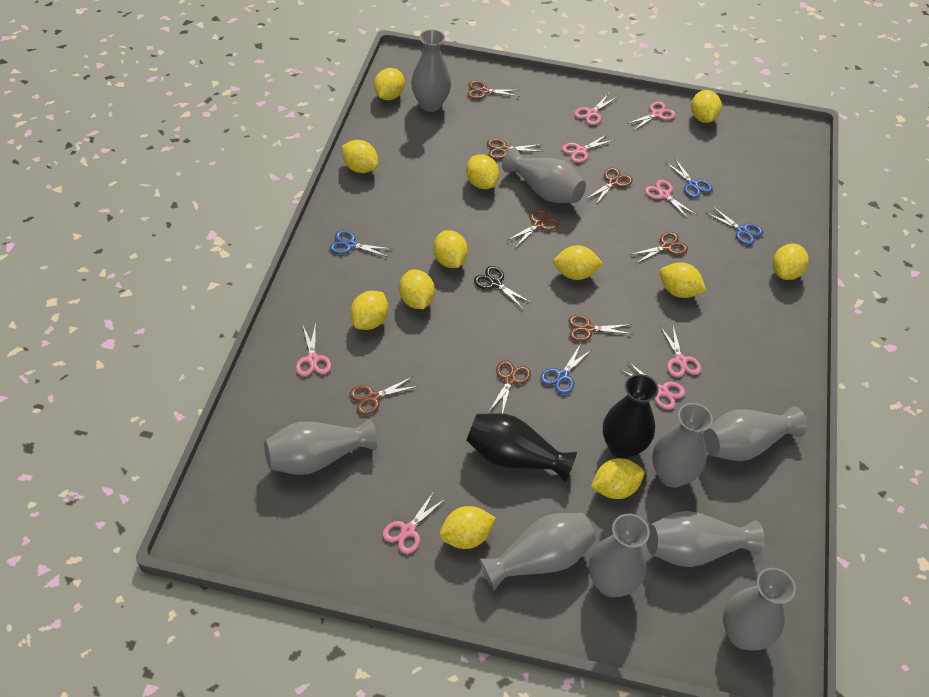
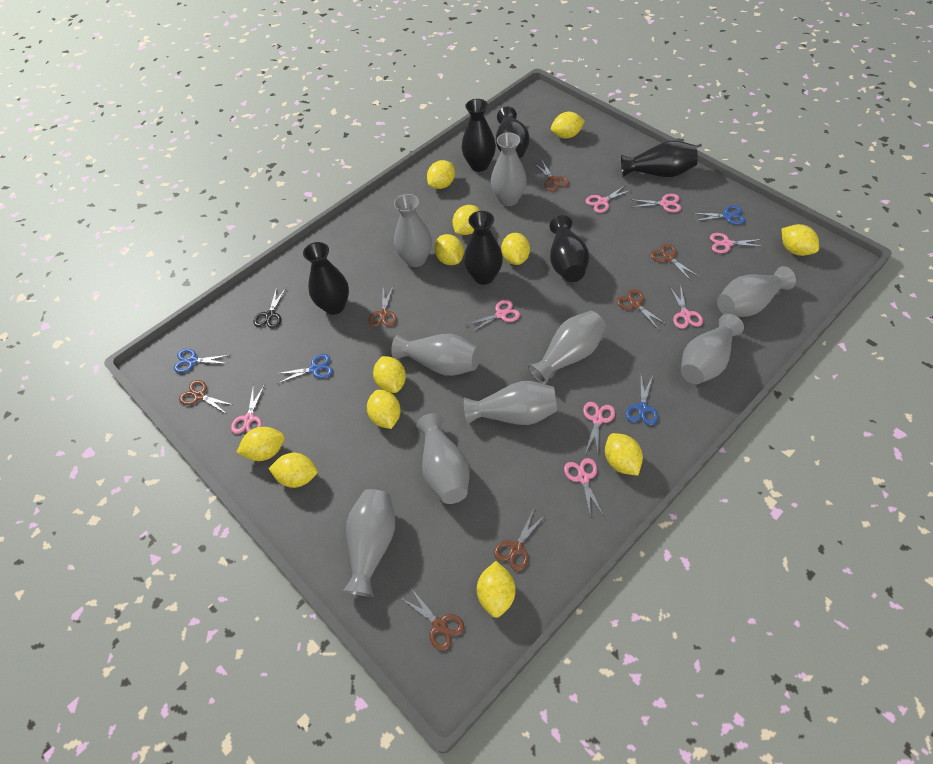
black vase: [466,413,577,482] [603,374,659,459] = 2 -> [303,242,349,315] [461,99,496,172] [464,211,503,285] [496,107,529,159] [550,215,589,282] [621,140,698,177] = 6
brown scissors: [350,377,419,415] [467,81,520,99] [487,139,543,160] [489,360,531,414] [506,209,559,248] [568,315,632,342] [586,168,633,204] [629,232,688,263] = 8 -> [179,380,233,413] [369,286,397,327] [401,588,464,651] [494,509,546,571] [535,159,569,192] [617,289,667,330] [650,243,698,281] = 7

